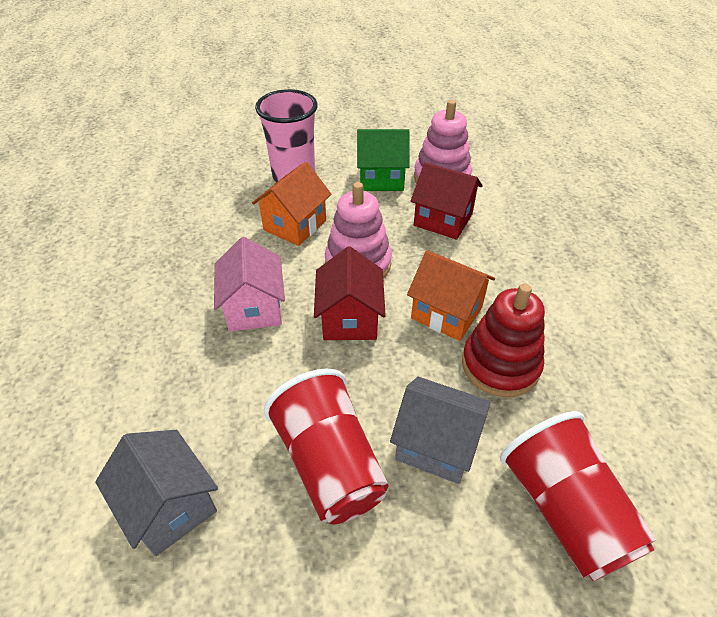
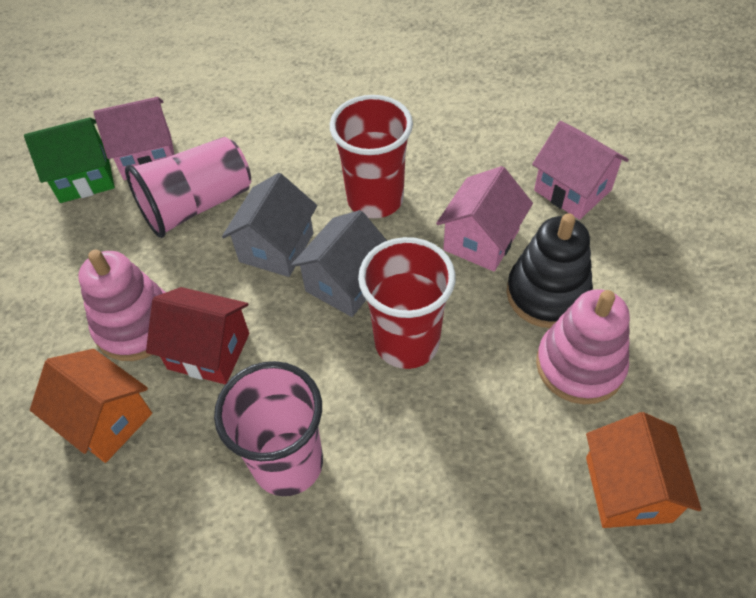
black stacking toy: none = 0 -> [506,213,593,328] = 1
pink cup: [255,89,318,182] = 1 -> [125,137,251,238] [214,361,323,496] = 2
pink house: [214,237,285,332] = 1 -> [93,97,175,180] [436,166,533,271] [532,121,629,220] = 3
red house: [314,247,386,340] [411,162,483,240] = 2 -> [146,287,249,384] = 1
red stacking toy: [462,283,545,397] = 1 -> none = 0

